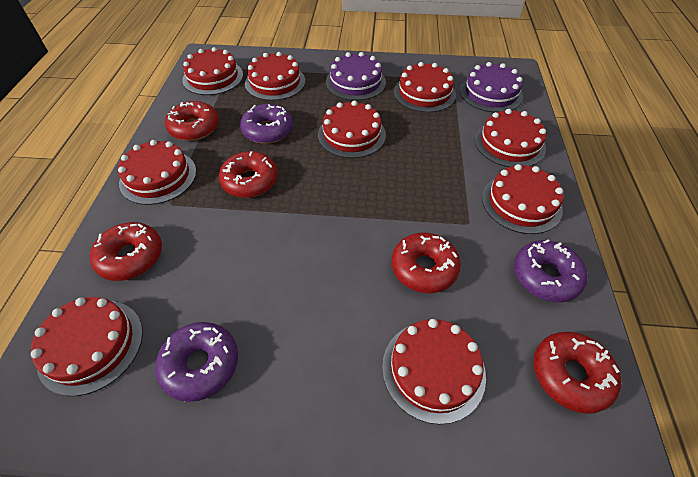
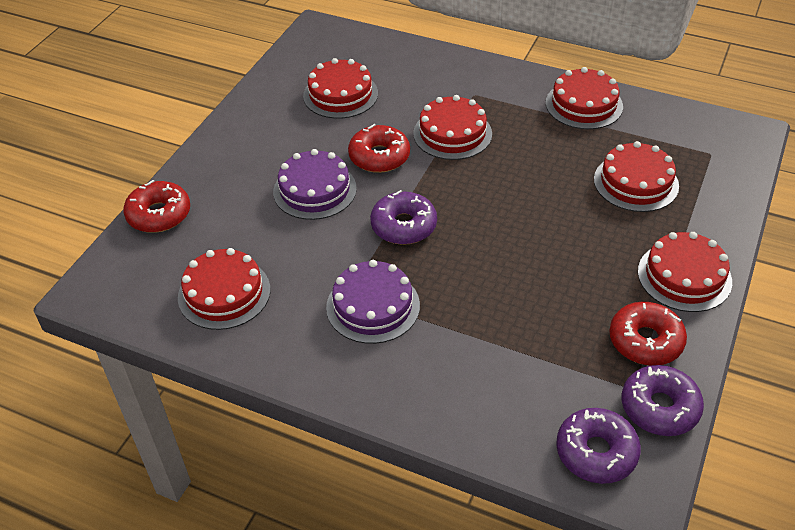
red cake: [31,297,143,396] [118,140,196,205] [182,47,243,95] [245,52,305,101] [318,101,386,158] [382,319,486,424] [394,62,456,112] [475,109,546,167] [482,164,564,234] = 9 -> [178,248,270,330] [303,58,378,119] [413,95,492,160] [546,67,623,129] [594,141,679,212] [638,232,732,312] = 6
red donut: [90,222,162,281] [165,101,219,141] [219,151,278,198] [392,233,461,293] [533,332,621,414] = 5 -> [123,180,190,233] [348,124,410,173] [609,302,687,365] = 3

